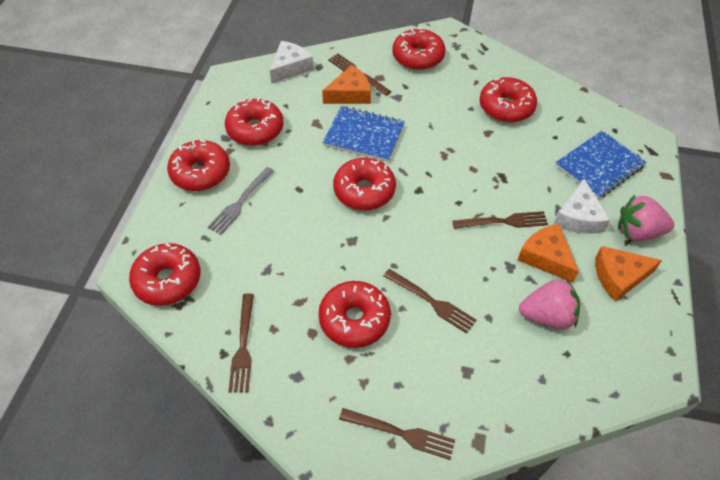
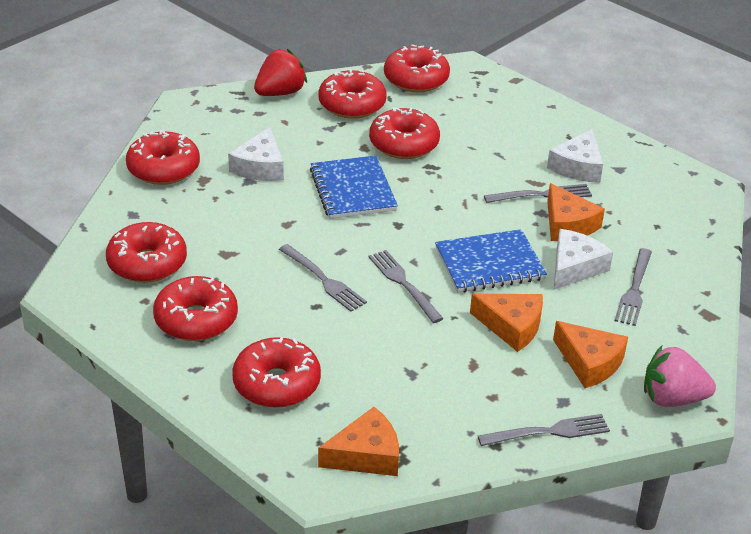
brown fork: [228,293,254,393] [328,53,391,96] [339,408,455,460] [383,269,477,334] [452,211,548,229] = 5 -> none = 0
grey fork: [208,167,274,235] = 1 -> [279,244,367,312] [369,250,444,323] [478,414,610,446] [484,184,592,203] [615,248,652,326] = 5
orange cheese: [322,65,371,104] [518,224,579,283] [595,246,662,302] = 3 -> [318,407,399,476] [470,294,543,352] [547,183,605,241] [553,321,628,388] = 4
pink strawberry: [519,278,580,329] [618,195,674,241] = 2 -> [644,346,716,407] = 1
red strawberry: none = 0 -> [254,49,307,96] = 1
white cheese: [270,41,314,84] [554,179,610,234] = 2 -> [228,127,284,181] [547,129,603,182] [554,229,613,290] = 3

